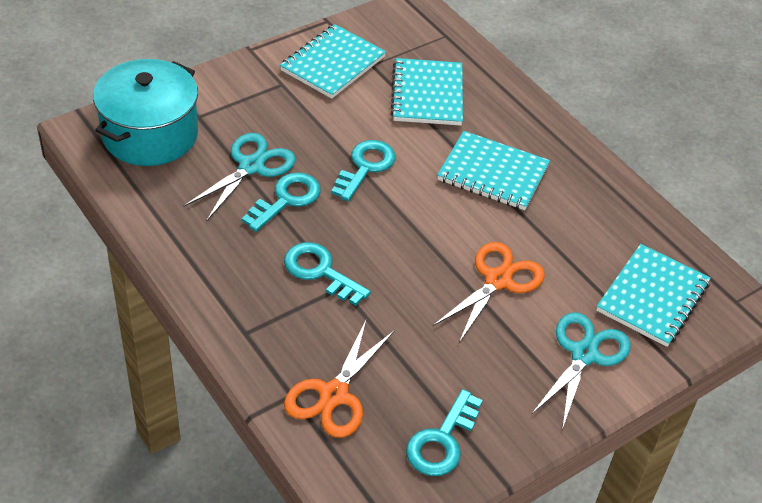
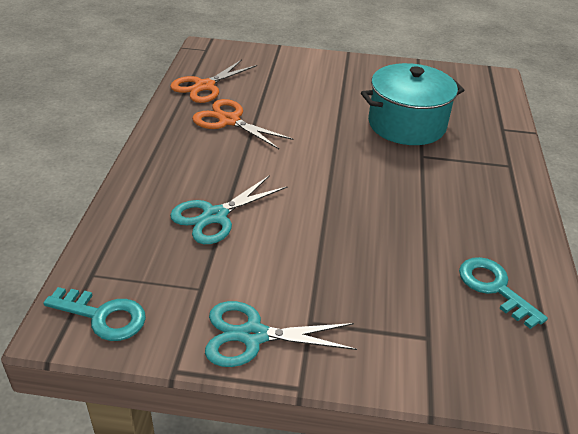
turquoise key: [242,172,321,232] [284,242,371,306] [331,140,396,201] [406,389,483,476] = 4 -> [43,287,146,341] [459,257,548,329] = 2
turquoise notebook: [280,24,386,99] [391,58,463,126] [437,131,550,210] [596,244,711,347] = 4 -> none = 0

